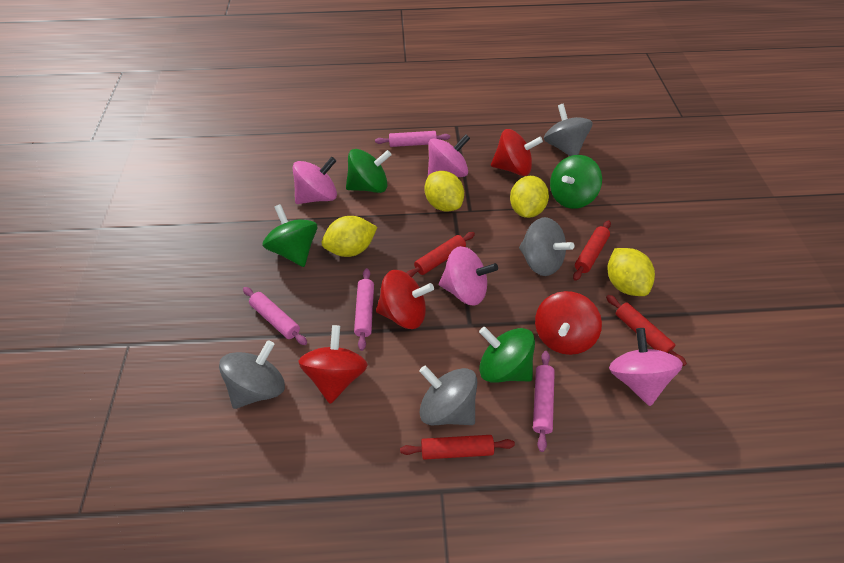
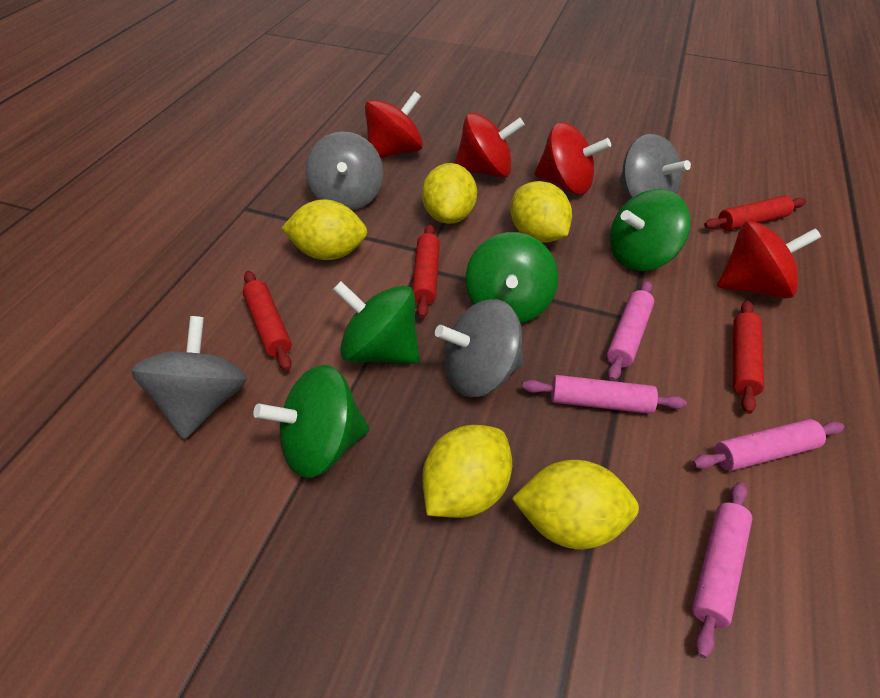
pink spinning top: [293,157,337,204] [428,134,470,177] [439,246,498,305] [609,328,683,406] = 4 -> none = 0
yellow lemon: [322,216,377,257] [425,171,464,211] [510,176,549,218] [608,248,655,296] = 4 -> [281,199,367,260] [422,163,477,224] [422,425,512,518] [510,181,572,243] [512,460,639,550] = 5

